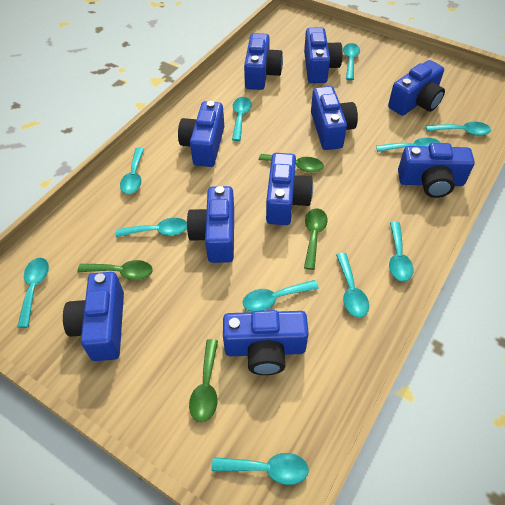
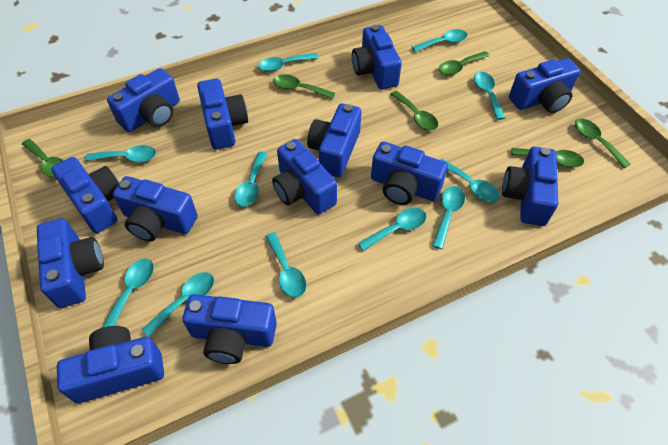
blue camera: [63,272,124,361] [178,101,224,167] [187,186,234,263] [223,310,309,375] [244,33,283,90] [266,153,313,225] [304,27,343,83] [311,86,358,150] [388,60,445,116] [398,143,475,198] = 10 -> [37,218,104,308] [51,157,119,233] [57,326,164,403] [107,68,180,132] [113,176,198,241] [182,294,277,364] [197,79,248,149] [272,139,337,214] [307,103,361,177] [352,25,402,89] [371,141,448,205] [502,147,558,226] [509,58,581,113] = 13
green spoon: [77,260,153,280] [189,339,218,422] [259,154,324,173] [304,208,328,270] = 4 -> [22,139,64,178] [273,74,335,99] [390,91,438,130] [439,51,490,76] [511,148,584,168] [575,119,631,168] = 6

